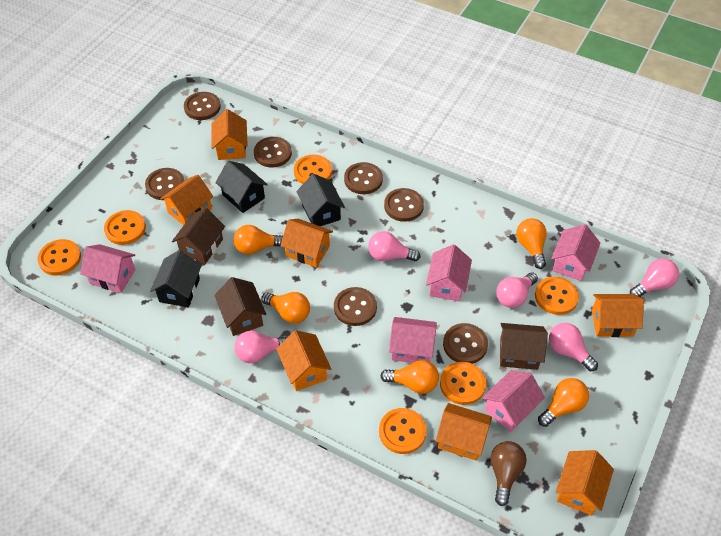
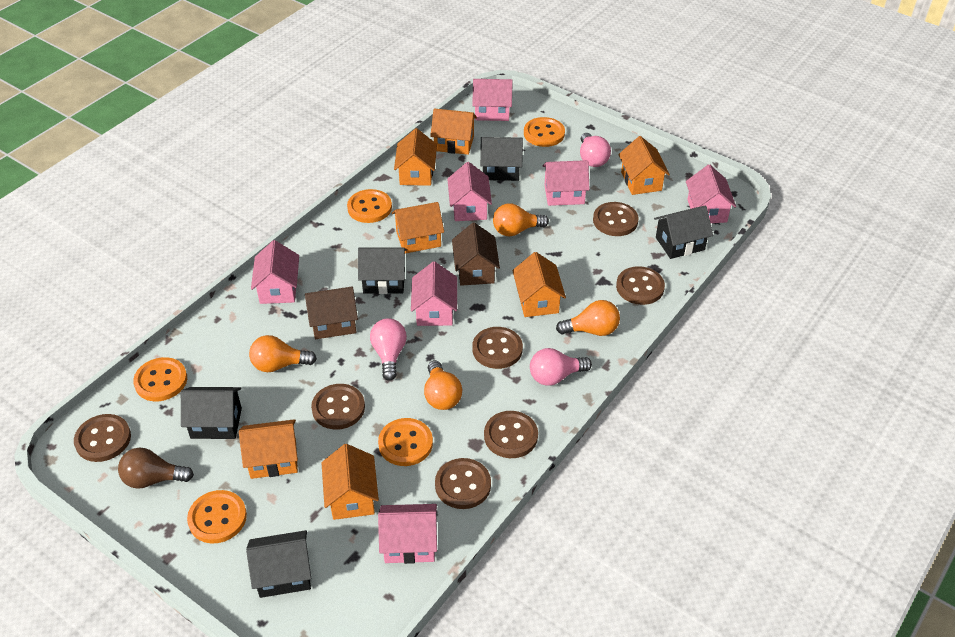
black house: [150,250,202,307] [215,161,268,213] [296,174,345,226] = 3 -> [181,387,242,439] [246,530,311,598] [358,248,407,294] [480,137,523,181] [654,205,713,259] = 5
brown house: [172,208,225,264] [214,277,266,336] [500,323,548,370] = 3 -> [305,287,358,339] [452,222,500,286] = 2
orange button: [38,239,81,275] [104,210,146,245] [294,155,332,184] [379,408,427,454] [440,362,486,405] [535,276,579,315] = 6 -> [133,357,187,401] [187,490,247,543] [347,189,392,223] [378,418,433,466] [524,117,565,147] = 5
orange light bulb: [233,225,283,255] [261,292,310,323] [380,360,439,394] [516,218,547,269] [538,378,589,427] = 5 -> [249,335,317,372] [424,360,462,410] [493,203,549,236] [556,300,620,336] = 4
pink house: [80,244,135,293] [389,317,437,363] [426,244,472,301] [482,370,545,432] [551,224,600,281] = 5 -> [251,240,299,304] [378,504,437,564] [411,261,457,326] [447,162,492,221] [472,79,513,121] [543,160,590,206] [686,164,736,223] = 7
pink light bulb: [234,331,287,363] [368,231,420,261] [496,272,538,308] [549,323,598,371] [630,259,679,297] = 5 -> [370,318,407,381] [530,348,592,386] [580,133,611,167] = 3

